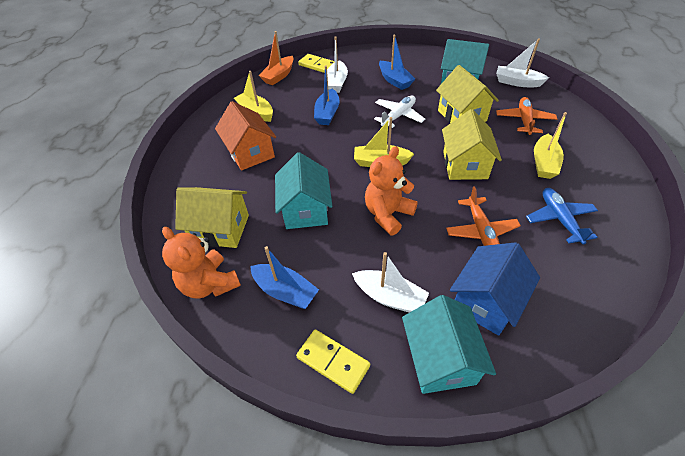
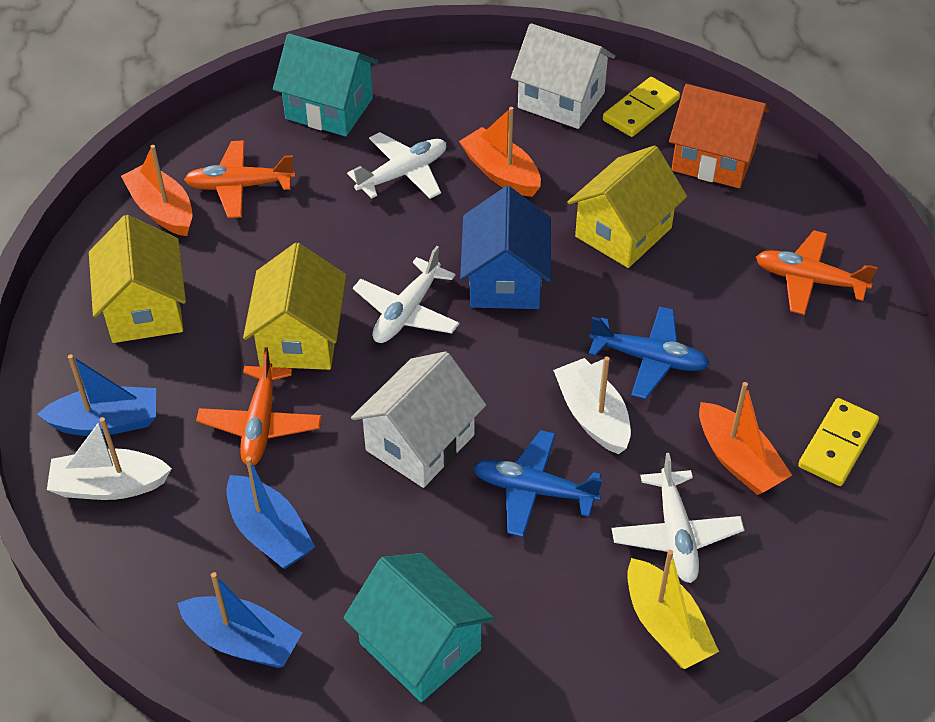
blue plane: [526,188,598,245] = 1 -> [473,430,602,537] [589,306,709,399] = 2
orange boat: [259,31,294,85] = 1 -> [121,145,192,236] [459,107,541,197] [699,382,792,495] = 3
orange plane: [446,186,521,246] [496,97,557,135] = 2 -> [184,140,295,218] [196,347,322,465] [756,230,878,315] = 3
orange teddy bear: [162,227,241,299] [365,146,418,236] = 2 -> none = 0
turquoise house: [275,152,332,229] [402,295,496,394] [441,39,489,84] = 3 -> [273,34,378,136] [343,553,494,702] = 2
white boat: [327,36,348,93] [352,252,429,313] [496,39,549,87] = 3 -> [47,417,172,500] [553,356,631,454] = 2
white house: none = 0 -> [351,351,486,488] [511,23,615,129] = 2
white plane: [374,95,425,128] = 1 -> [347,132,446,199] [353,246,460,343] [611,453,744,583] = 3
yellow boat: [234,71,273,122] [354,117,414,167] [534,112,567,179] = 3 -> [627,550,719,669] = 1

